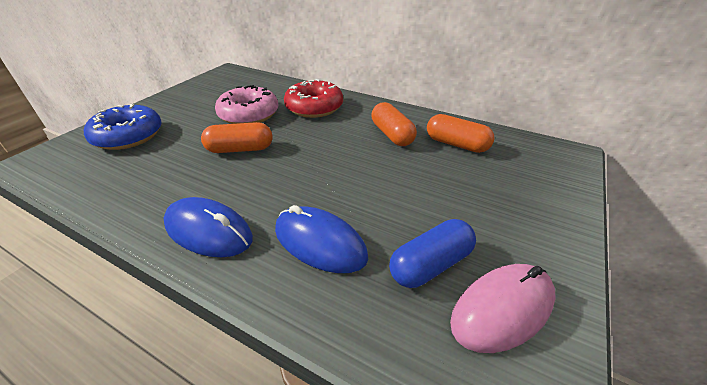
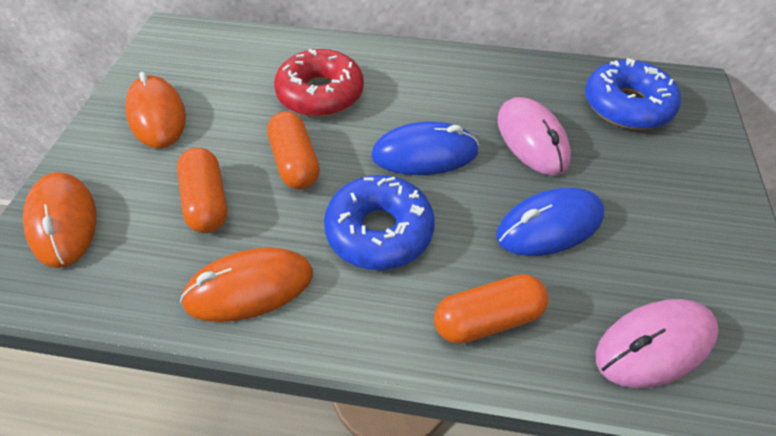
blue capsule: [389,219,476,288] = 1 -> none = 0
blue donut: [84,103,162,150] = 1 -> [324,175,435,270] [585,58,681,130] = 2
orange mouse: none = 0 -> [23,172,96,268] [125,72,186,148] [180,248,313,322] = 3
pink donut: [215,85,278,124] = 1 -> none = 0
pink mouse: [450,264,556,353] = 1 -> [497,97,571,176] [596,299,719,388] = 2

